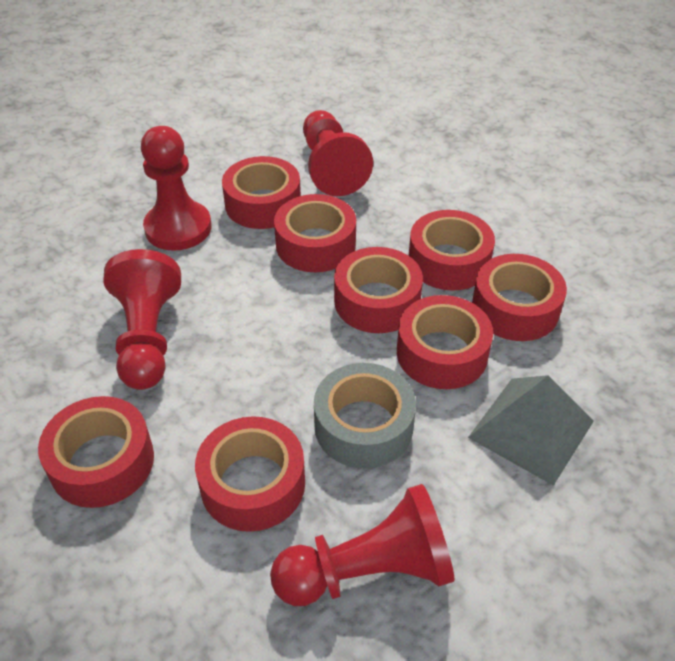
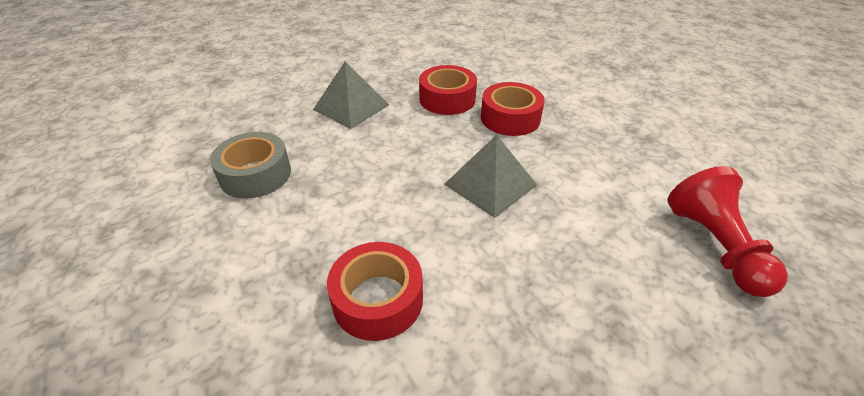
grey pyramid: [468,375,594,486] = 1 -> [313,62,389,129] [444,135,537,218] = 2
red pawn: [104,249,181,390] [141,126,212,251] [270,484,455,606] [303,110,373,196] = 4 -> [668,166,788,297] = 1
red tape: [38,396,154,508] [195,416,305,532] [222,156,301,229] [274,194,356,272] [334,247,423,333] [397,295,493,389] [409,210,495,291] [472,254,567,341] = 8 -> [327,242,423,341] [419,65,477,115] [481,82,545,136] = 3

